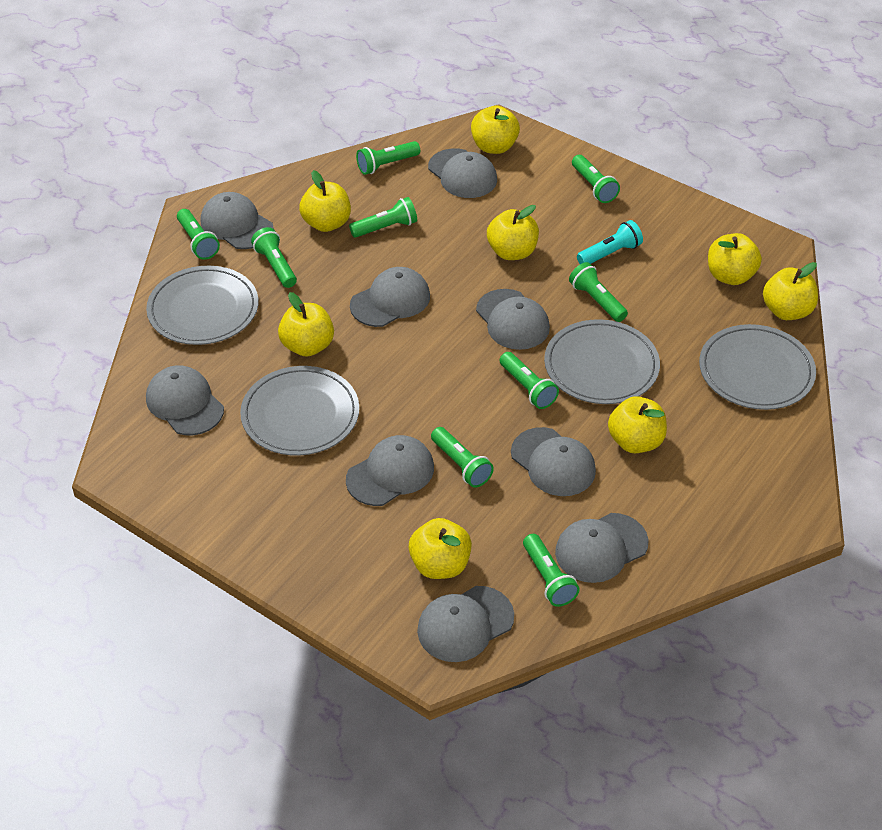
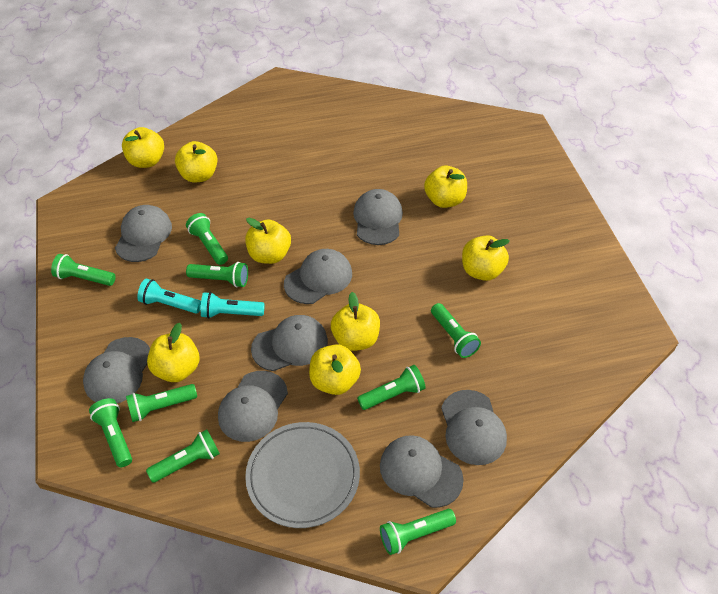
grey cap: [146,365,224,435] [201,192,274,249] [346,435,434,506] [350,267,430,327] [417,586,514,662] [428,148,497,198] [476,289,550,350] [511,427,596,496] [555,513,649,583] = 9 -> [83,337,150,403] [115,205,172,262] [218,371,288,442] [251,315,328,371] [284,249,352,304] [353,189,403,245] [380,435,464,508] [441,390,507,465] = 8
grey plate: [146,266,259,345] [240,366,359,455] [544,319,660,404] [699,324,816,410] = 4 -> [245,422,360,528] = 1
turquoise flashlight: [577,220,643,264] = 1 -> [137,278,201,313] [201,292,265,319] = 2

